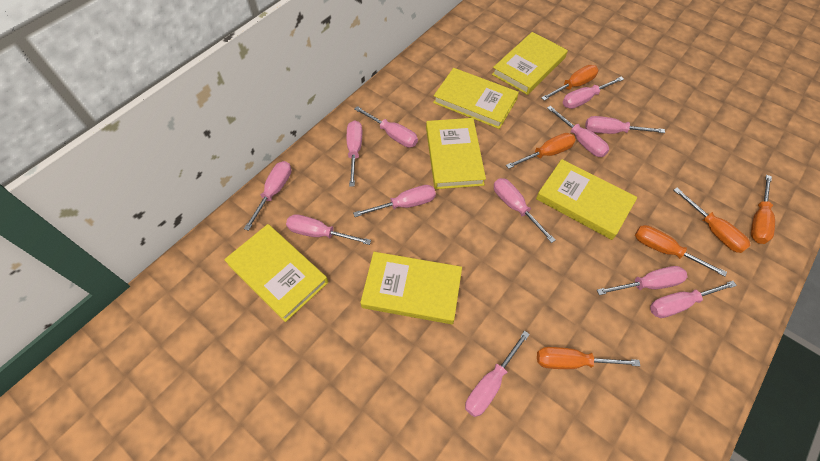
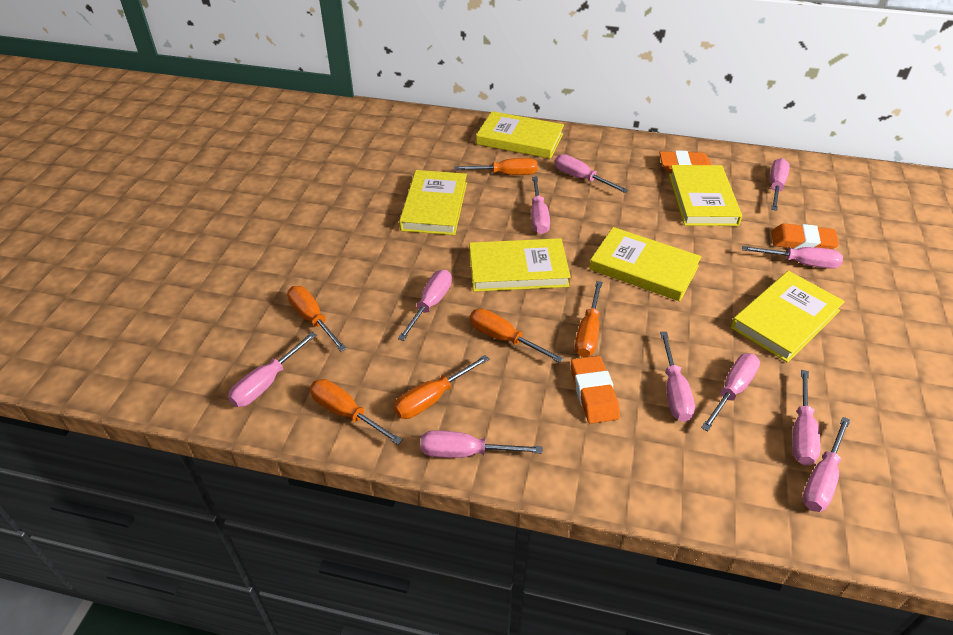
orange eraser: none = 0 -> [571,356,620,424] [659,150,711,172] [771,223,839,249] = 3
pink screwdriver: [244,161,291,231] [286,214,371,245] [347,120,362,187] [353,185,436,217] [355,106,418,147] [465,331,530,417] [494,178,556,243] [547,106,609,157] [563,77,624,109] [585,116,665,134] [597,266,687,295] [650,281,737,318] = 12 -> [228,332,316,407] [398,270,452,341] [420,430,542,458] [531,177,550,234] [555,154,628,193] [660,332,695,422] [701,353,760,431] [742,246,843,269] [770,158,790,211] [792,370,821,465] [802,417,850,512] = 11

